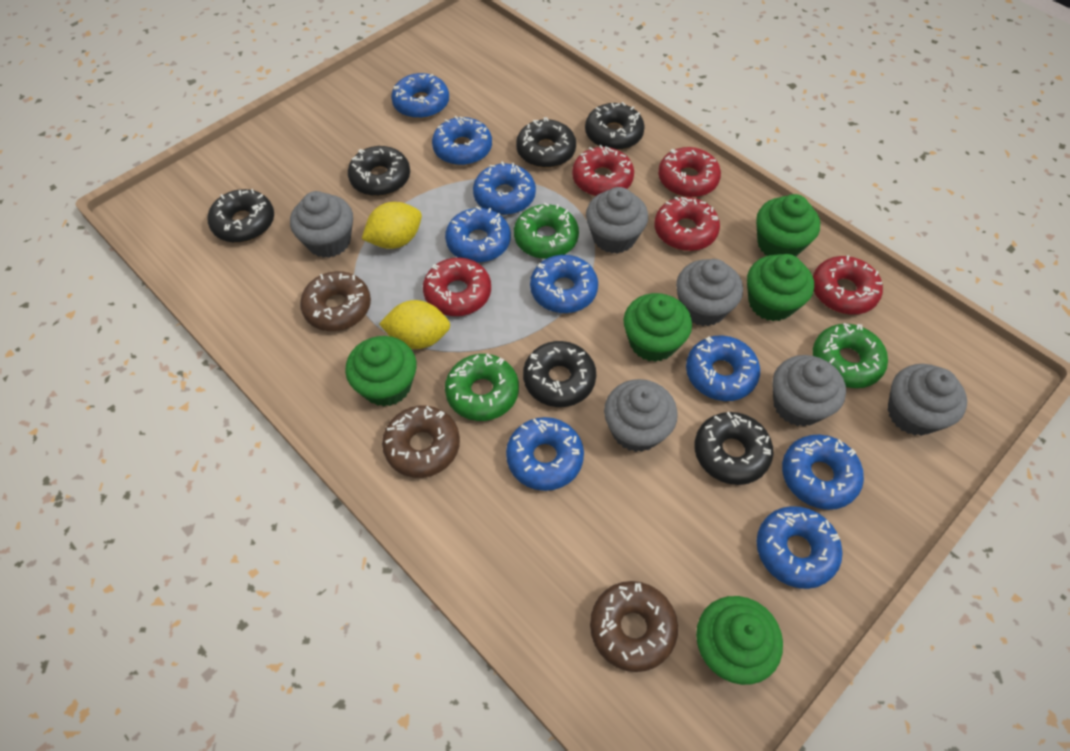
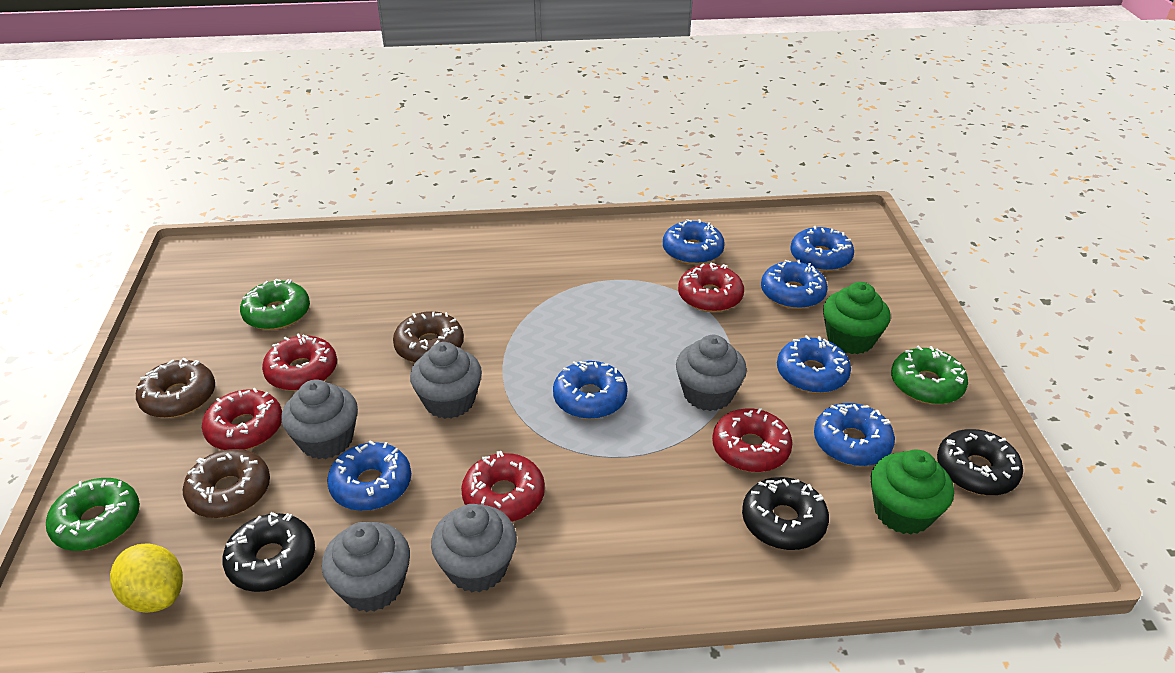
black donut: [208,189,274,243] [348,146,410,196] [516,117,576,168] [523,341,596,407] [585,102,645,150] [695,412,774,485] = 6 -> [222,512,315,592] [742,477,829,550] [937,429,1023,496] = 3
blue donut: [391,73,449,119] [432,116,492,165] [445,206,511,263] [473,161,536,215] [506,417,584,491] [530,255,598,313] [686,335,760,401] [757,506,842,589] [782,435,864,510] = 9 -> [327,440,411,511] [553,361,627,419] [663,219,725,265] [761,260,828,309] [777,335,851,393] [791,226,854,271] [814,403,895,466] = 7
green cupcake: [345,336,417,407] [623,293,692,362] [696,596,783,685] [747,254,814,321] [756,194,820,256] = 5 -> [823,282,891,354] [871,449,954,535] = 2
grey cupcake: [290,191,353,258] [586,187,648,254] [604,379,678,452] [676,259,743,326] [772,355,846,427] [887,364,967,436] = 6 -> [281,379,358,459] [322,522,410,612] [410,342,482,419] [431,504,517,592] [676,335,747,411] = 5
yellow lemon: [362,202,422,249] [379,300,450,349] = 2 -> [110,543,183,613] = 1

